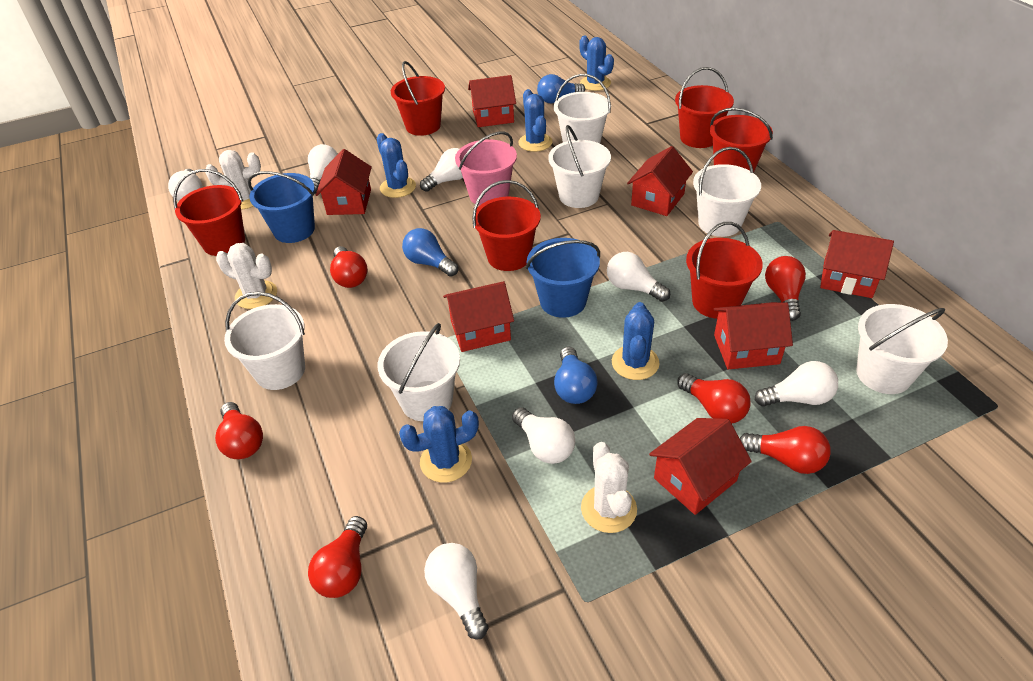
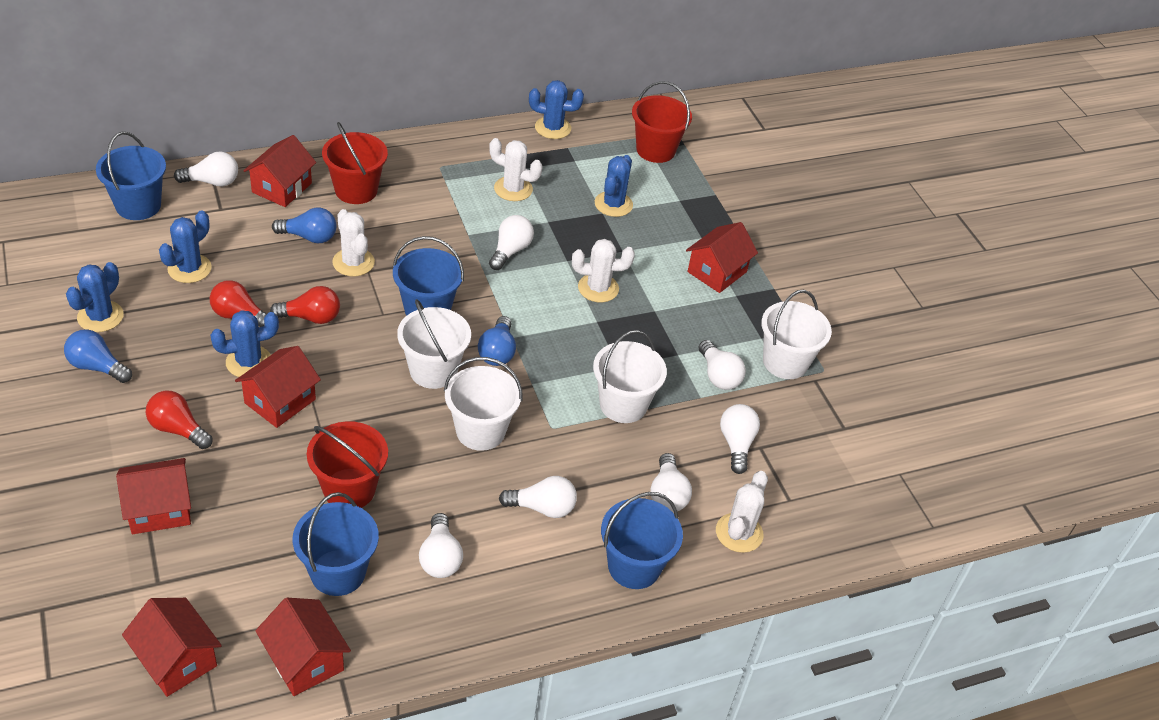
blue bucket: [248,171,315,243] [526,238,600,318] = 2 -> [96,132,166,220] [293,492,379,596] [393,236,464,316] [601,492,683,589] = 4
pink bucket: [455,131,517,206] = 1 -> none = 0
red bucket: [173,169,245,256] [391,61,445,136] [472,180,541,271] [675,67,734,148] [686,222,763,319] [710,108,773,172] = 6 -> [307,421,388,508] [322,122,388,204] [632,81,692,163] = 3
red house: [316,149,372,215] [443,281,514,352] [468,75,516,127] [627,146,693,216] [649,418,752,515] [714,302,793,370] [820,230,894,298] = 7 -> [116,458,191,534] [122,598,222,697] [235,346,321,428] [243,135,316,207] [255,598,351,696] [686,222,758,293] = 6
red light bulb: [215,402,263,459] [308,516,367,598] [330,246,368,288] [677,373,751,424] [740,426,831,474] [765,256,806,321] = 6 -> [146,391,213,449] [210,280,267,327] [270,286,340,324] = 3
white bucket: [224,292,305,390] [378,323,460,421] [548,125,611,208] [554,74,611,143] [693,147,761,237] [856,304,948,394] = 6 -> [397,299,471,389] [444,357,523,451] [593,330,667,423] [761,290,832,379] = 4
white cactus: [205,150,261,210] [216,243,277,309] [581,442,637,533] = 3 -> [332,209,375,276] [489,138,543,201] [572,239,635,302] [716,471,768,553] = 4

